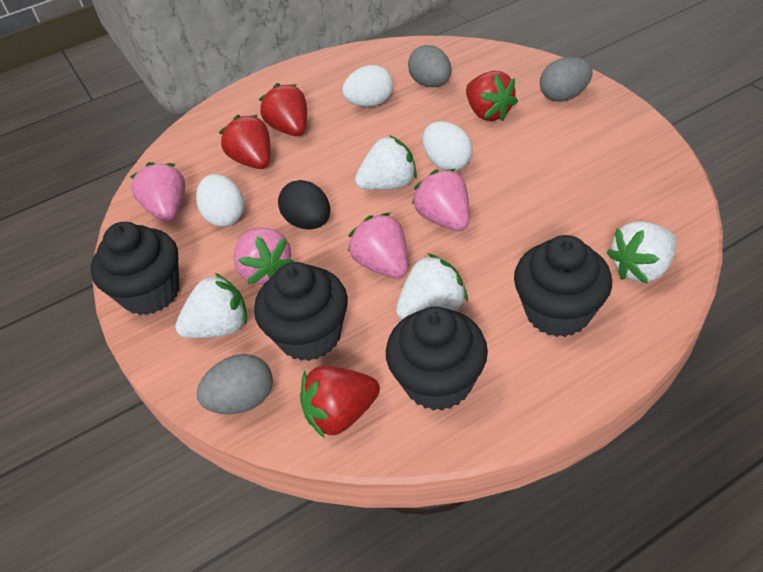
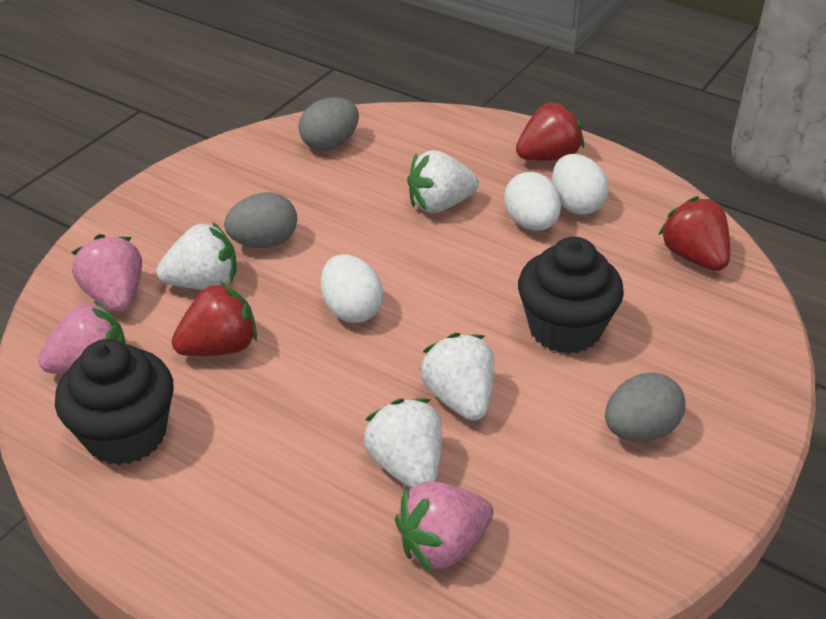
black cupcake: [91,222,179,315] [254,262,348,361] [386,306,488,411] [514,235,612,337] = 4 -> [55,339,174,465] [518,237,624,354] = 2
black egg: [278,180,330,230] = 1 -> none = 0
pink strawberry: [130,162,185,222] [233,228,294,284] [348,213,408,279] [412,169,470,231] = 4 -> [38,300,126,375] [71,234,142,312] [395,482,493,573] = 3
red strawberry: [219,115,271,169] [259,83,307,136] [300,366,380,438] [466,71,518,121] = 4 -> [171,282,257,356] [516,102,584,161] [659,196,730,271] = 3

